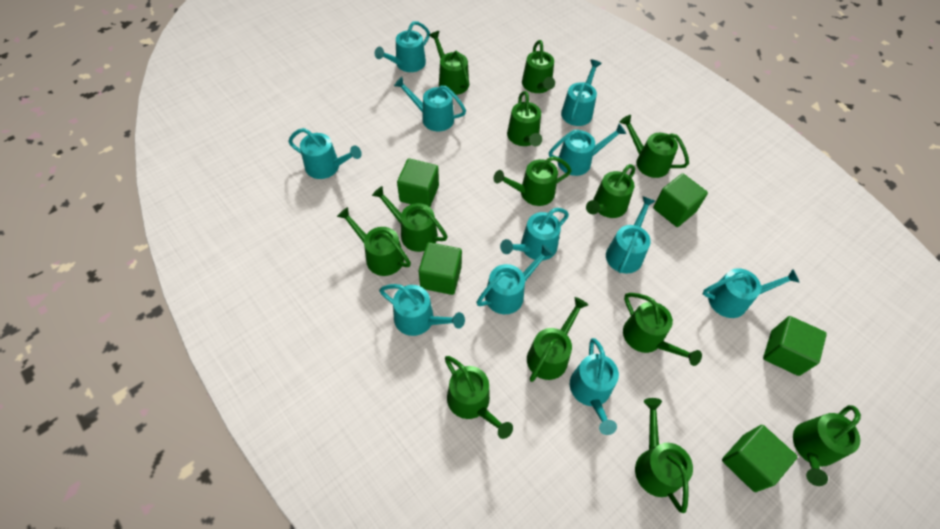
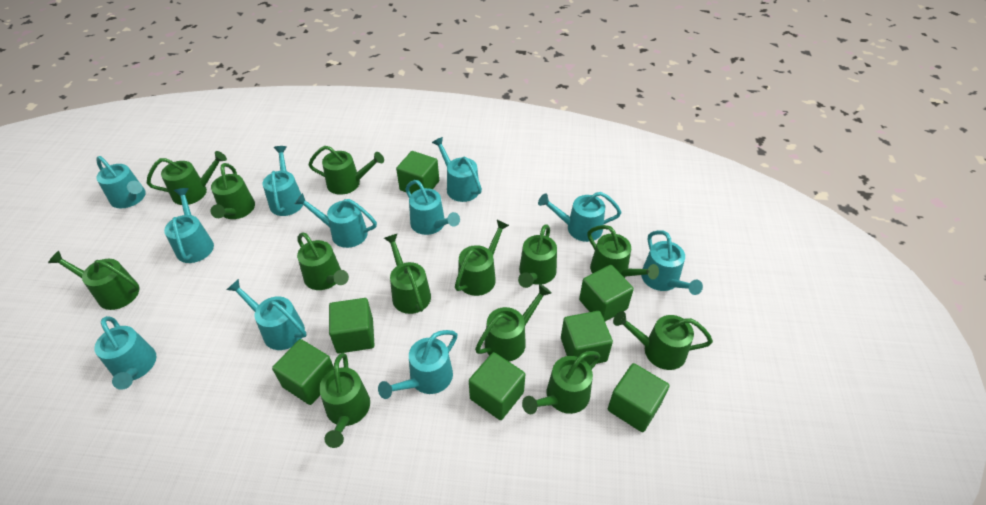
green cube: [397,158,439,207] [418,242,462,295] [653,173,708,227] [722,425,797,492] [763,316,827,376] = 5 -> [272,339,334,405] [329,298,375,354] [396,151,439,194] [469,352,525,420] [561,311,613,365] [579,265,634,321] [608,363,669,432] = 7

